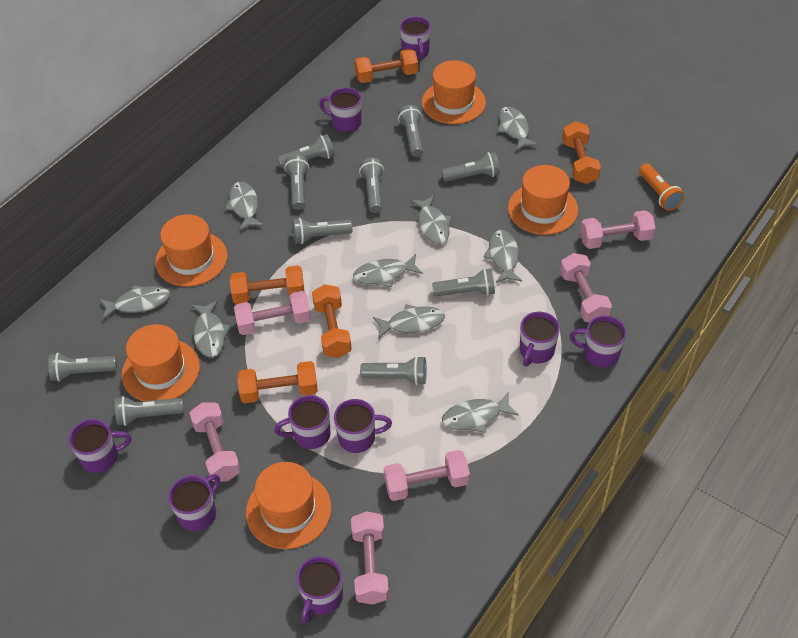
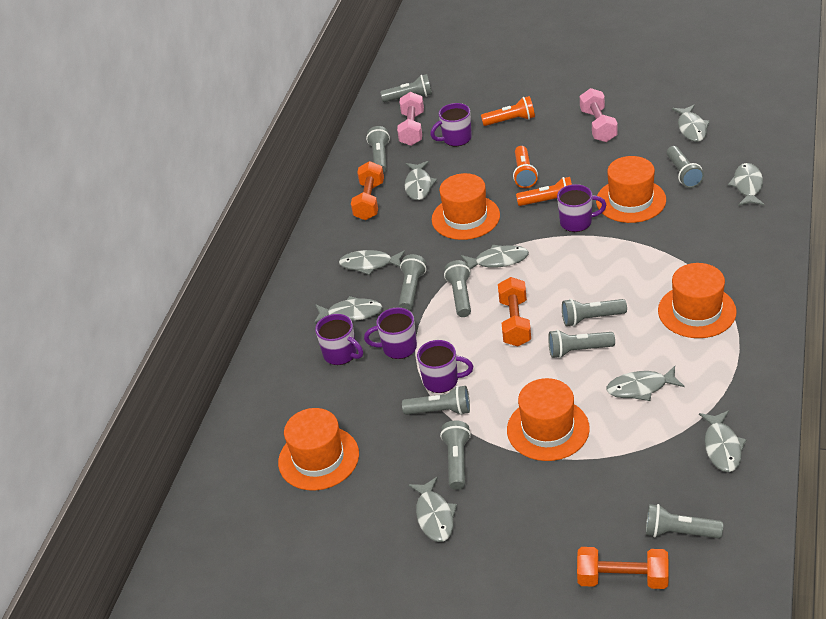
orange dumbbell: [230,266,305,304] [237,361,318,403] [312,284,352,358] [355,49,418,83] [562,121,601,184] = 5 -> [351,161,384,220] [498,277,531,346] [577,547,669,589] = 3
orange flashlight: [639,163,685,211] = 1 -> [481,96,535,126] [513,146,538,188] [516,177,572,206] = 3
pink dumbbell: [190,402,241,482] [234,291,311,335] [351,511,389,604] [384,450,470,501] [560,253,612,322] [580,210,656,249] = 6 -> [397,92,424,146] [580,88,618,142] = 2
purple mug: [69,419,131,473] [168,474,220,531] [274,395,331,449] [296,556,343,624] [319,87,362,132] [334,399,392,453] [400,16,431,60] [520,311,560,366] [569,315,626,368] = 9 -> [315,314,363,365] [364,308,417,359] [417,340,473,393] [430,103,472,146] [557,184,606,232] = 5

